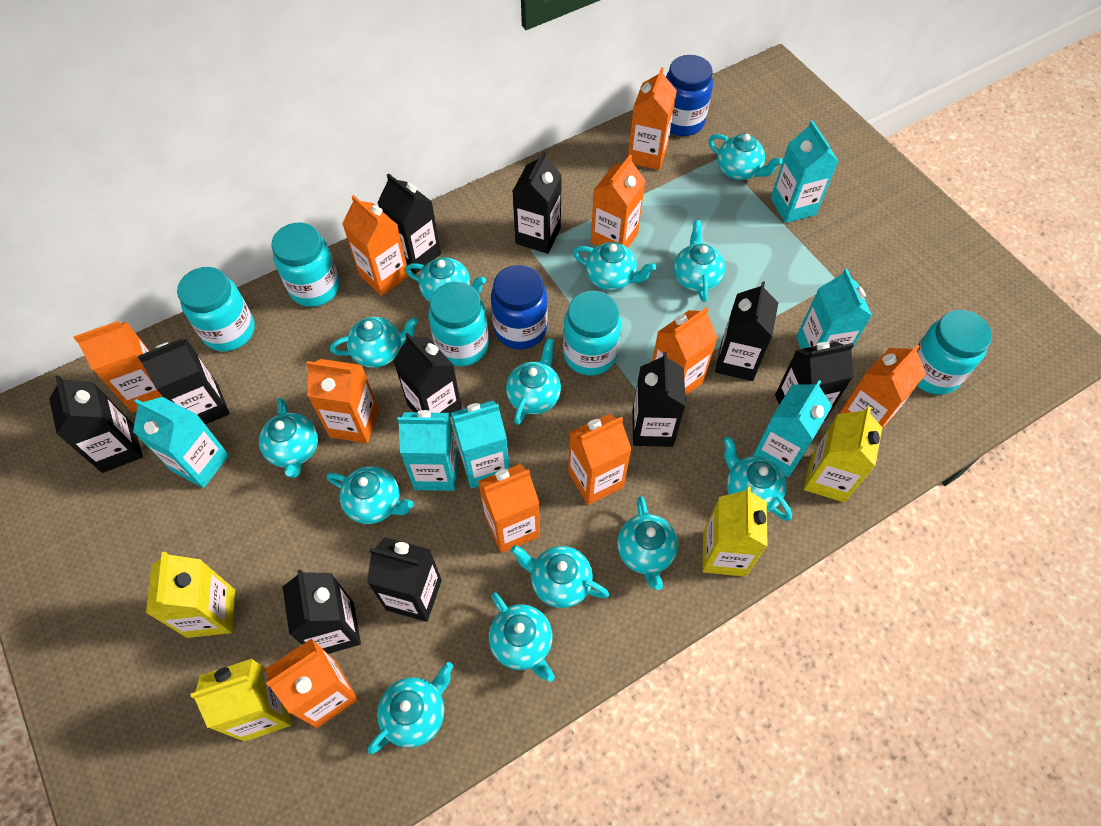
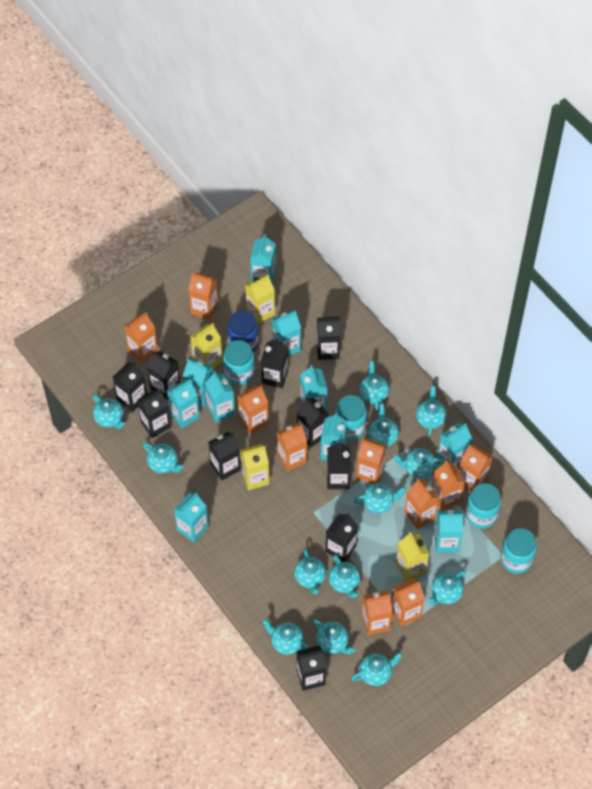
blue jar: [491,265,548,350] [666,55,713,136] = 2 -> [228,310,259,352] = 1
turquoise carton: [133,397,229,488] [397,410,458,491] [451,400,510,488] [753,380,832,477] [771,120,838,223] [796,269,872,349] = 6 -> [167,379,200,429] [174,493,208,543] [183,359,213,407] [205,371,235,423] [250,234,276,283] [272,311,301,356] [300,365,328,411] [320,413,347,460] [435,510,463,552] [437,423,472,468] = 10
turquoise jar: [177,267,255,352] [271,222,340,307] [429,282,489,366] [563,291,621,375] [917,310,992,395] = 5 -> [223,340,255,385] [335,395,367,440] [466,483,501,528] [501,528,537,574] = 4

